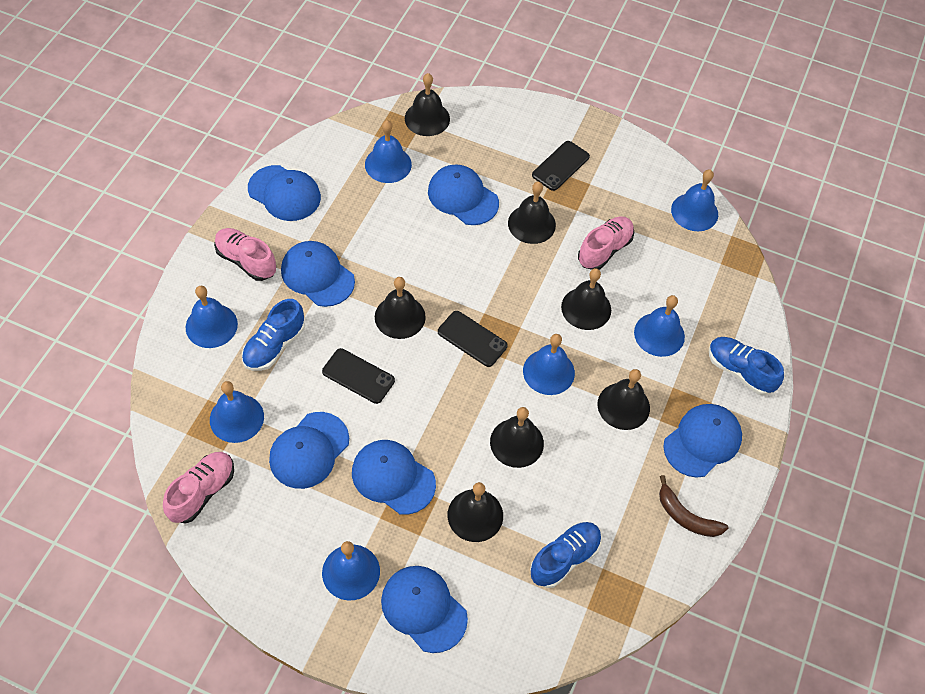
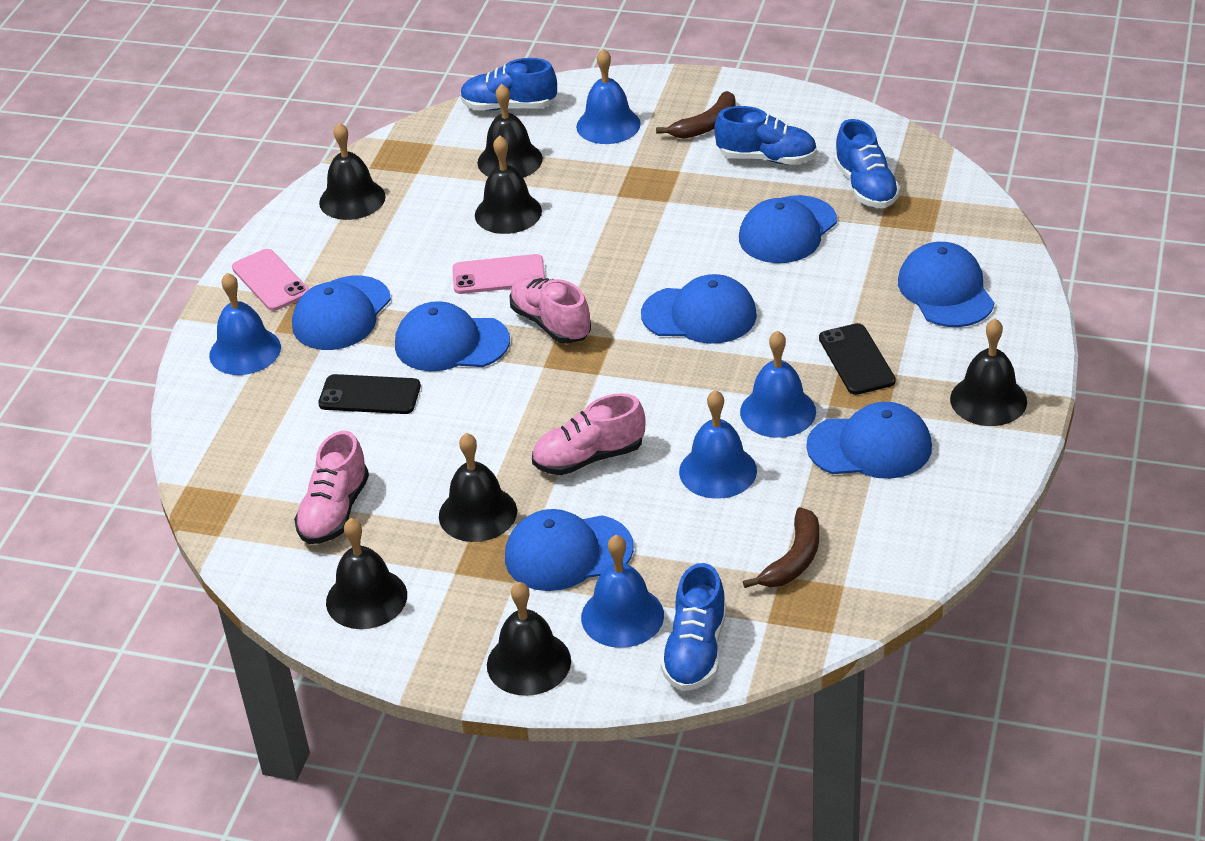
black phone: [322,348,395,404] [438,311,508,367] [532,141,590,191] = 3 -> [318,374,421,414] [819,323,896,395] = 2
blue bell: [186,286,238,348] [210,381,264,443] [322,541,380,600] [365,120,412,183] [523,334,575,395] [634,295,685,357] [671,170,718,231] = 7 -> [209,273,281,375] [576,49,641,144] [581,535,664,648] [679,390,757,499] [740,330,816,438] = 5
blue shoe: [242,299,305,371] [530,522,602,588] [709,337,784,395] = 3 -> [460,58,557,111] [661,563,727,691] [715,106,817,165] [834,119,900,208] = 4
brown banana: [659,475,728,537] = 1 -> [656,91,736,139] [743,507,819,588] = 2
pink phone: none = 0 -> [232,249,309,311] [452,254,545,294] = 2

